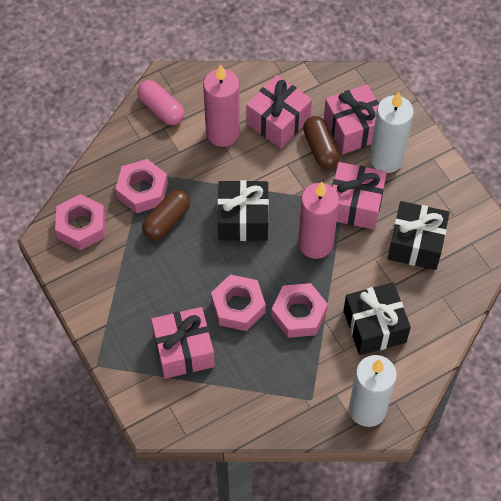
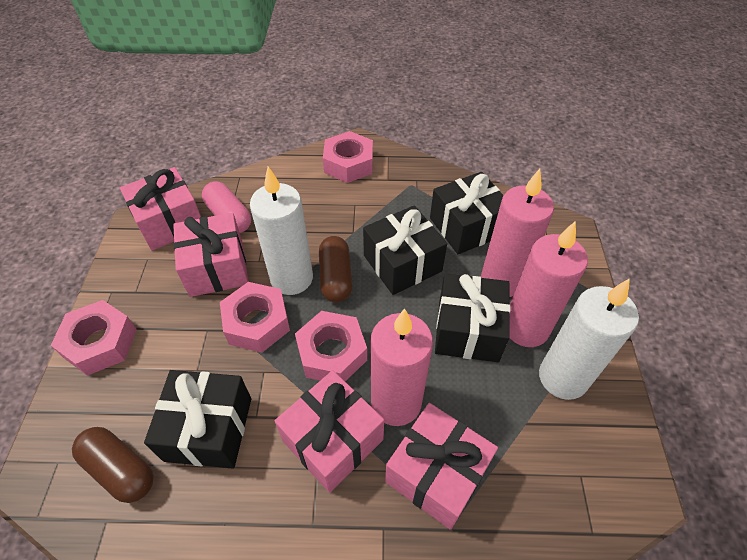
black gift: [217,180,269,241] [343,282,411,355] [388,201,450,270] = 3 -> [144,370,251,469] [363,205,447,295] [430,172,503,254] [435,274,510,362] = 4
pink candle: [203,64,240,147] [298,182,339,259] = 2 -> [371,308,433,426] [481,169,554,297] [510,221,588,347] = 3

